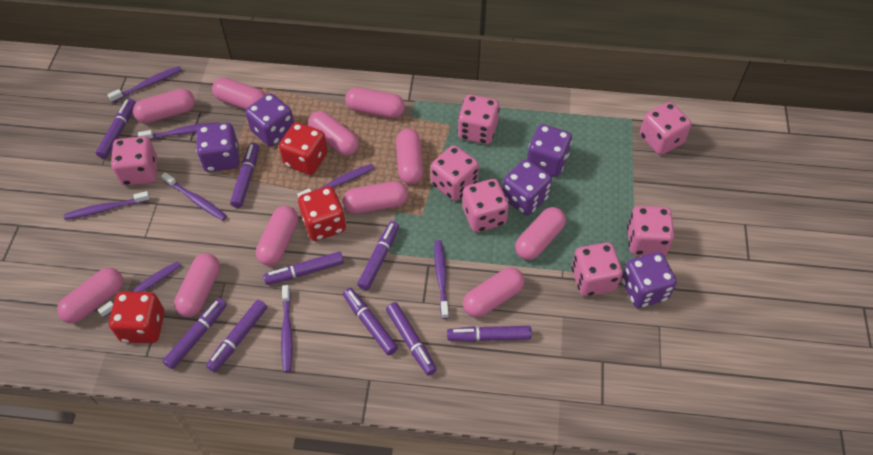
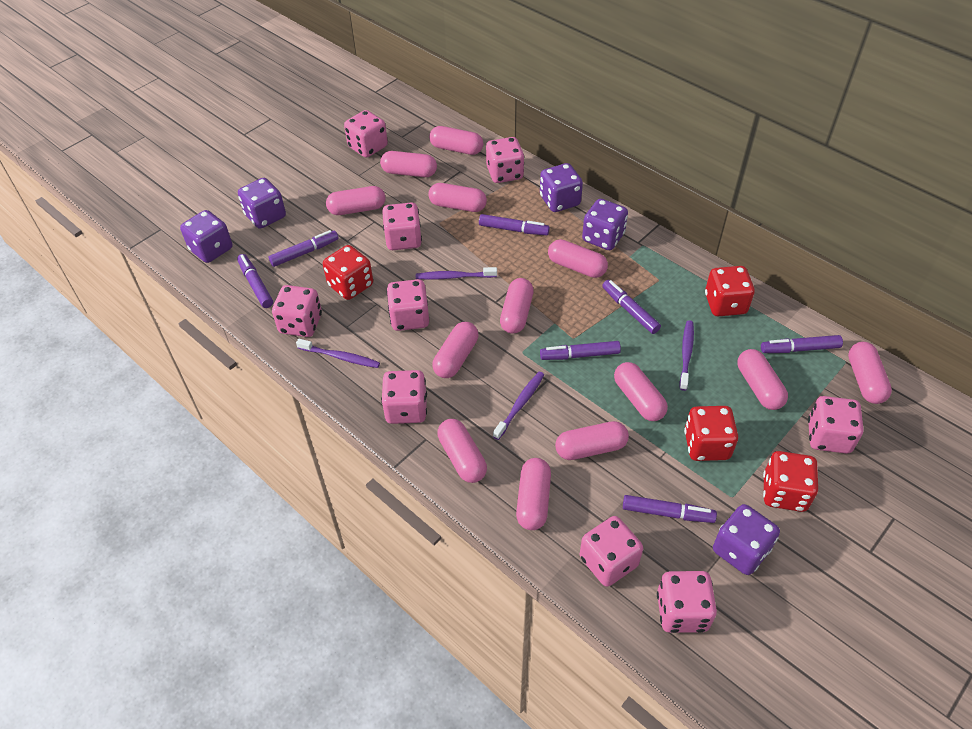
pink capsule: [57,268,123,323] [133,89,195,123] [174,253,220,317] [212,78,266,110] [256,206,298,266] [308,111,359,156] [343,181,408,214] [345,87,405,118] [396,129,423,185] [463,267,524,318] [515,207,566,260] = 11 -> [326,186,385,215] [380,151,437,177] [428,183,487,212] [429,126,483,155] [432,322,478,378] [437,419,487,483] [500,278,534,334] [516,458,551,530] [548,239,608,278] [555,421,629,460] [614,362,668,421] [737,349,788,410] [848,342,892,404] = 13
pink dice: [111,136,158,186] [431,145,479,201] [458,95,500,144] [462,179,509,232] [572,242,623,296] [627,206,674,255] [640,102,691,155] = 7 -> [272,285,322,337] [344,110,388,158] [381,370,427,424] [382,203,422,250] [386,279,429,331] [486,137,524,183] [580,516,643,587] [657,571,717,633] [808,396,863,454] = 9
purple marker: [96,98,136,159] [163,298,227,369] [206,300,267,372] [230,143,259,208] [263,252,344,285] [343,288,398,355] [357,221,399,290] [386,302,437,376] [447,326,532,342] = 9 -> [237,254,273,308] [269,230,339,267] [479,214,550,235] [540,341,621,360] [602,280,661,334] [623,495,717,523] [761,335,843,353] = 7
purple toothbrush: [64,191,150,220] [98,261,181,317] [107,66,182,103] [138,122,219,140] [161,172,227,221] [281,285,293,372] [297,164,374,198] [434,240,449,319] = 8 -> [296,339,380,368] [416,267,497,280] [493,372,544,440] [680,320,694,391] = 4
red dice: [109,291,164,343] [279,122,328,175] [298,186,346,241] = 3 -> [323,245,373,300] [684,406,738,461] [705,266,755,316] [763,451,818,512] = 4

